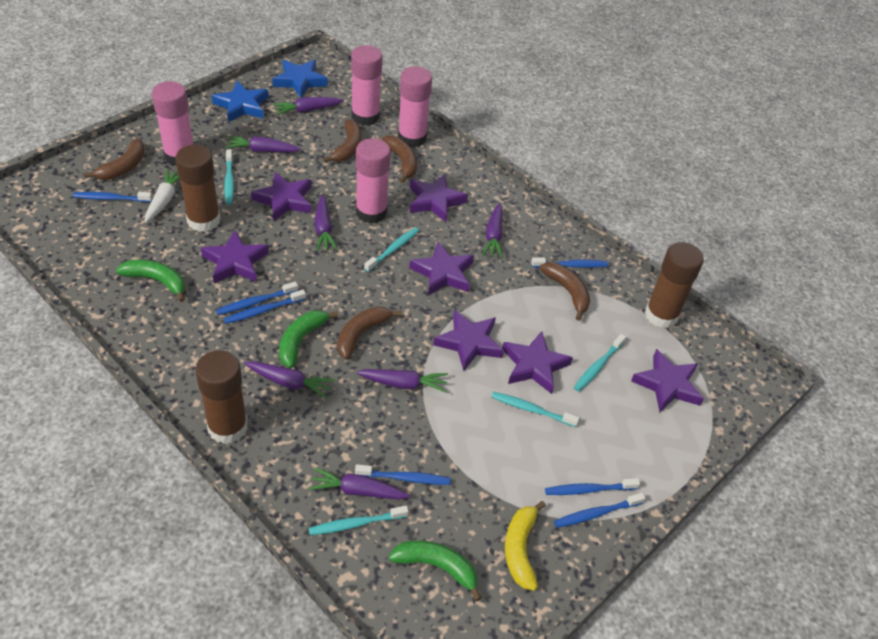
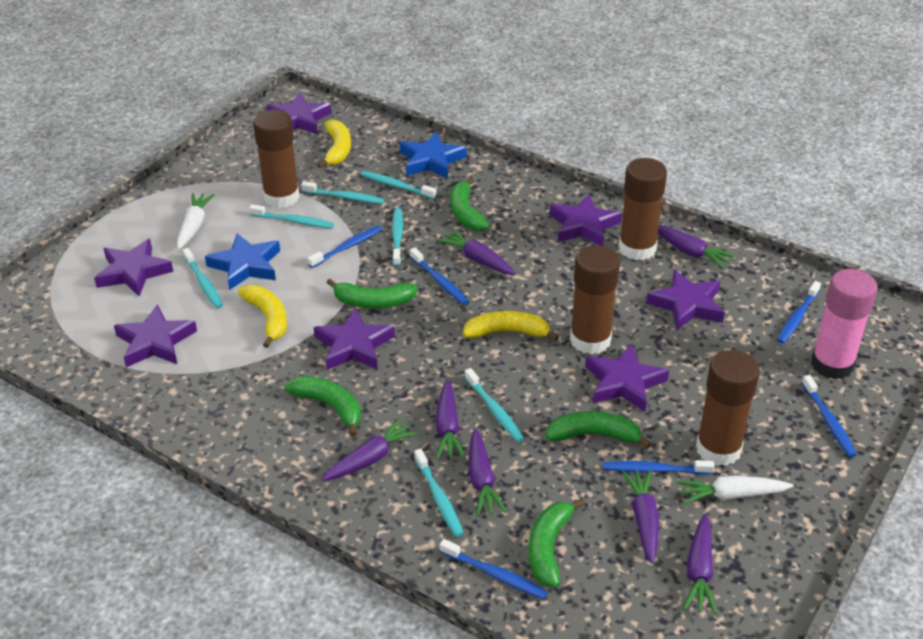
blue toothbrush: [73,192,152,202] [216,282,298,315] [224,290,306,324] [355,464,451,485] [531,258,608,268] [545,478,640,495] [554,493,645,528] = 7 -> [307,225,382,268] [410,248,469,305] [440,539,548,599] [603,460,715,475] [777,281,821,343] [802,375,857,457] = 6
brown banana: [84,138,145,180] [323,119,362,163] [337,306,402,359] [381,135,417,184] [540,262,590,321] = 5 -> none = 0
brown glue stick: [175,145,220,232] [195,350,248,444] [645,242,704,328] = 3 -> [253,109,300,208] [570,245,620,355] [619,158,667,260] [696,350,760,466] = 4
green banana: [116,260,185,302] [279,310,338,368] [389,540,482,601] = 3 -> [285,376,361,437] [326,279,418,308] [450,177,490,231] [529,498,585,587] [546,411,651,449] = 5
pink glue stick: [152,81,193,165] [351,45,382,126] [356,138,391,223] [398,67,432,148] = 4 -> [811,269,878,379] = 1
turquoise toothbrush: [225,149,234,205] [308,506,408,535] [364,227,419,272] [491,392,579,427] [574,334,626,392] = 5 -> [182,248,223,308] [249,204,334,229] [301,181,385,204] [361,171,437,199] [392,208,403,266] [414,449,464,537] [465,368,524,442] = 7
white carrot: [145,169,180,222] = 1 -> [177,193,214,249] [677,475,793,505] = 2
yellow banana: [505,501,546,591] = 1 -> [238,285,287,348] [317,119,351,168] [463,311,559,341] = 3

